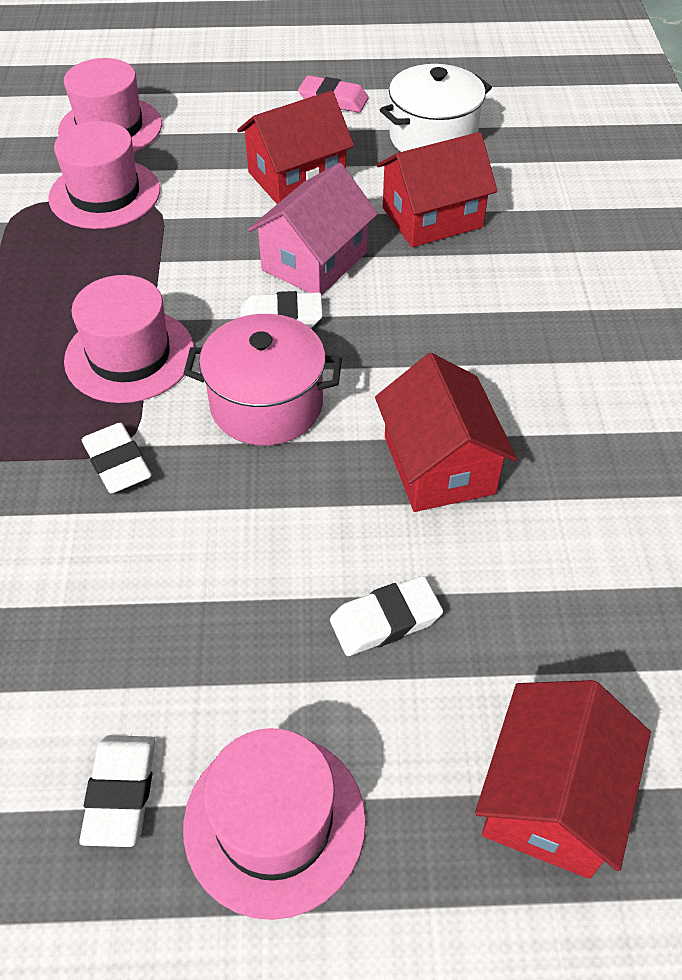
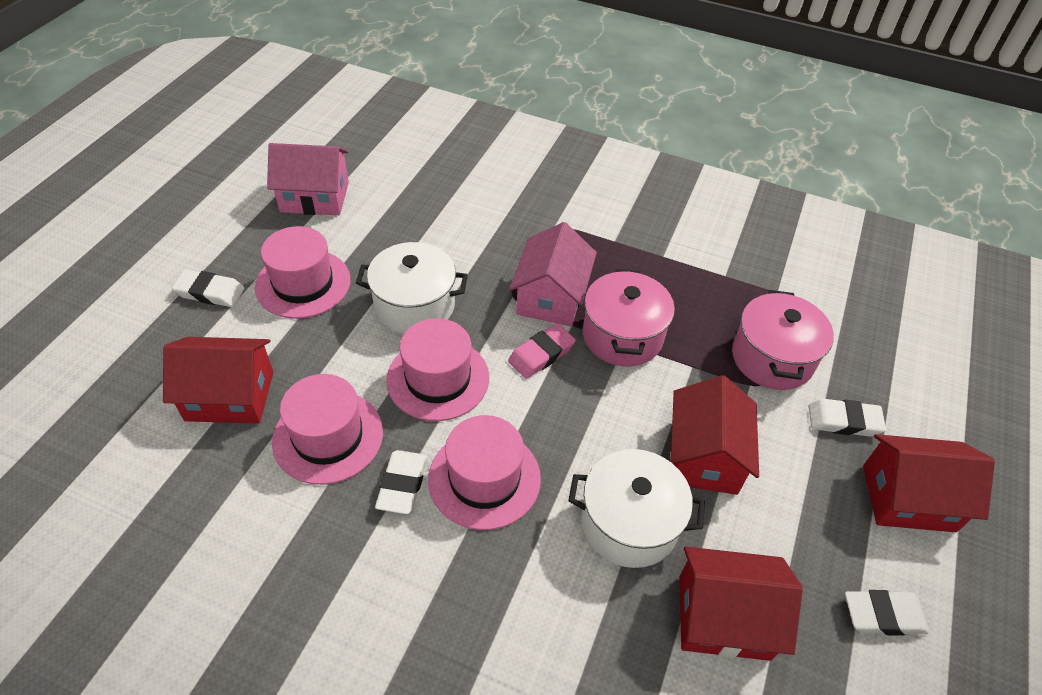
pink house: [248,163,378,296] = 1 -> [267,143,349,215] [510,222,597,327] = 2
pink pot: [183,314,342,446] = 1 -> [583,269,675,366] [732,290,834,390] = 2
white pot: [380,64,492,152] = 1 -> [356,242,468,334] [568,449,705,568] = 2

